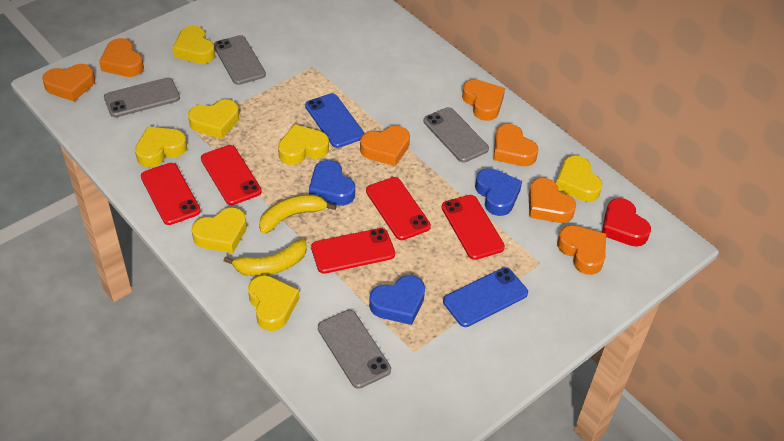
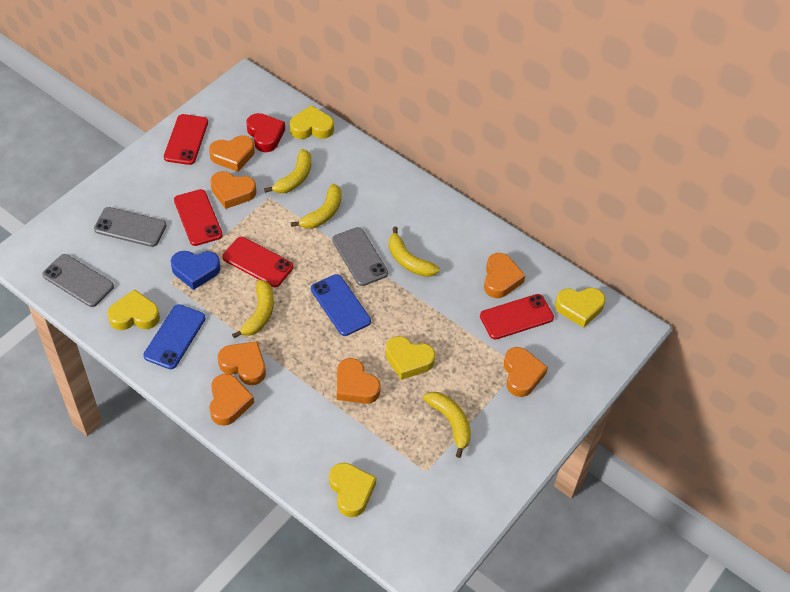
blue heart: [309,160,355,206] [369,275,425,325] [475,168,522,216] = 3 -> [171,251,221,290] = 1
grey phone: [104,78,180,117] [214,35,266,85] [318,310,391,389] [424,107,489,163] = 4 -> [42,254,114,307] [94,207,167,247] [332,227,388,286] = 3
red phone: [141,163,201,225] [201,145,262,205] [311,228,395,274] [366,177,431,240] [441,195,505,260] = 5 -> [164,114,208,165] [174,189,223,246] [222,237,294,287] [480,294,554,340] = 4
yellow banana: [224,239,307,276] [259,194,337,234] = 2 -> [232,280,274,338] [264,149,311,193] [291,184,342,229] [389,227,440,277] [423,392,471,458] = 5
yellow heart: [135,126,187,167] [172,26,215,64] [188,99,239,139] [191,207,247,253] [248,275,299,331] [278,124,329,165] [556,155,603,202] = 7 -> [107,289,160,330] [289,105,334,139] [329,463,376,517] [385,336,435,380] [555,288,605,328] = 5

